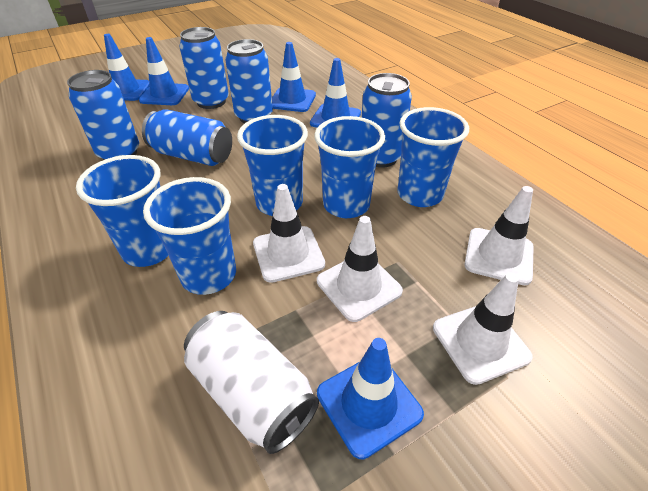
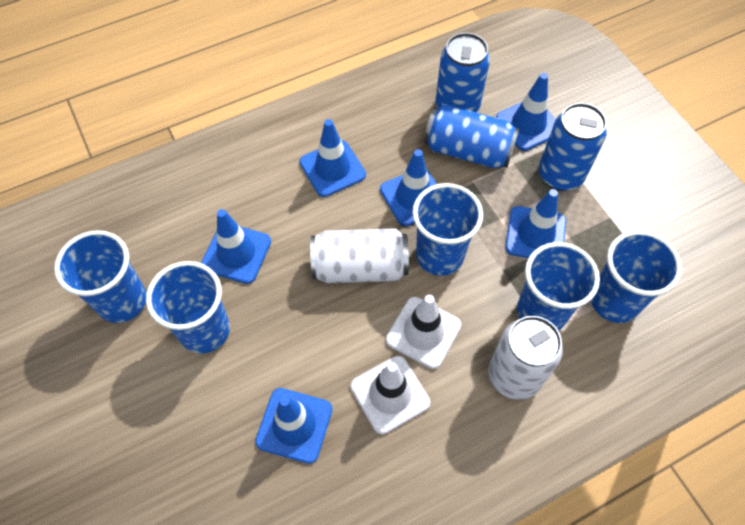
blue can: [67,70,139,160] [142,109,232,166] [179,27,229,109] [225,39,273,124] [361,73,412,168] = 5 -> [424,104,520,168] [436,33,490,113] [539,103,607,191] = 3
blue traffic cone: [104,34,149,101] [139,37,189,105] [272,42,316,112] [310,58,361,128] [317,338,424,459] = 5 -> [201,209,271,284] [255,388,332,464] [299,119,366,197] [380,149,437,227] [496,73,556,151] [505,189,566,258] = 6
white can: [184,311,319,454] = 1 -> [310,228,409,283] [488,316,563,400] = 2
white traffic cone: [253,184,325,283] [317,216,403,322] [433,273,533,385] [465,186,534,285] = 4 -> [351,356,430,434] [386,295,461,369] = 2

